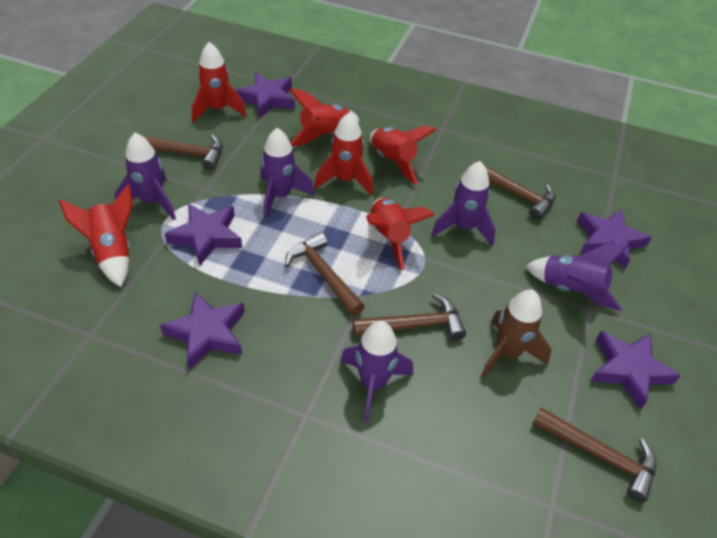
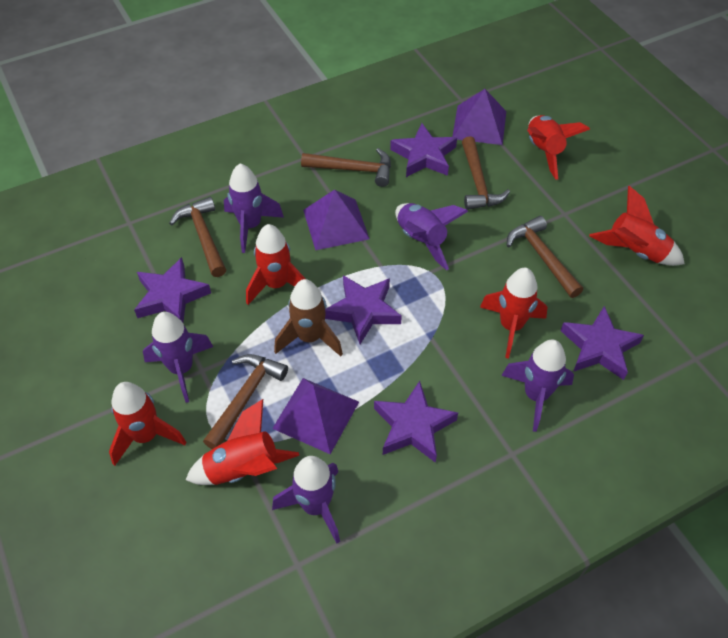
purple pyramid: none = 0 -> [272,378,359,454] [303,189,370,250] [452,89,506,145] = 3

